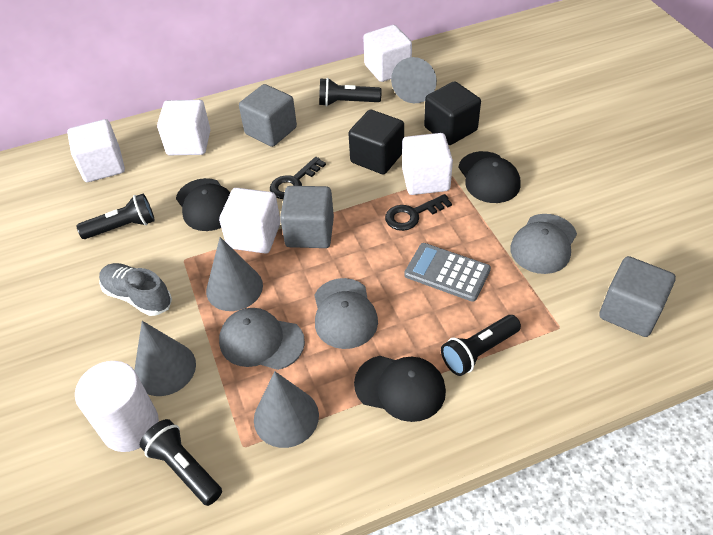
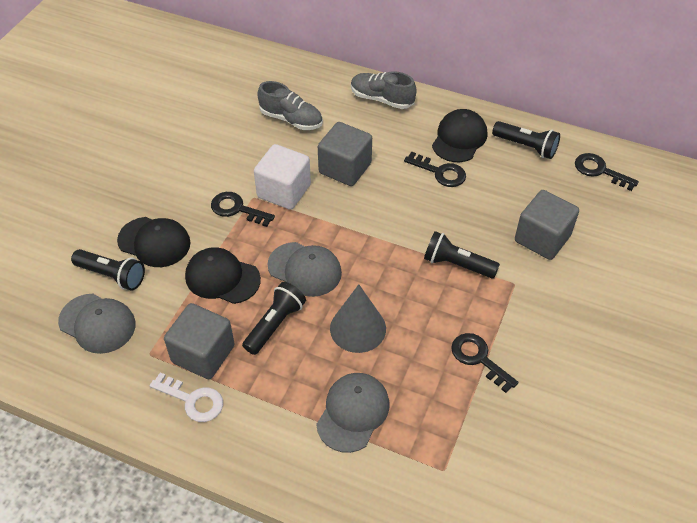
black cube: [348,110,404,174] [424,81,481,145] = 2 -> none = 0
black key: [270,157,326,199] [385,194,452,231] = 2 -> [211,192,275,227] [404,151,466,187] [451,333,518,393] [575,153,639,191] = 4
grey calculator: [404,243,491,302] = 1 -> none = 0
grey cone: [134,321,196,396] [206,237,263,311] [254,372,319,448] [391,57,437,103] = 4 -> [330,284,386,353] = 1
grey shoe: [99,263,172,316] = 1 -> [257,81,323,130] [351,71,417,109] = 2
white cube: [67,119,125,182] [157,100,211,155] [219,188,281,253] [363,25,412,82] [402,133,453,195] = 5 -> [254,144,311,210] = 1
white cylinder: [75,361,159,452] = 1 -> none = 0
white key: none = 0 -> [150,373,223,422] = 1

